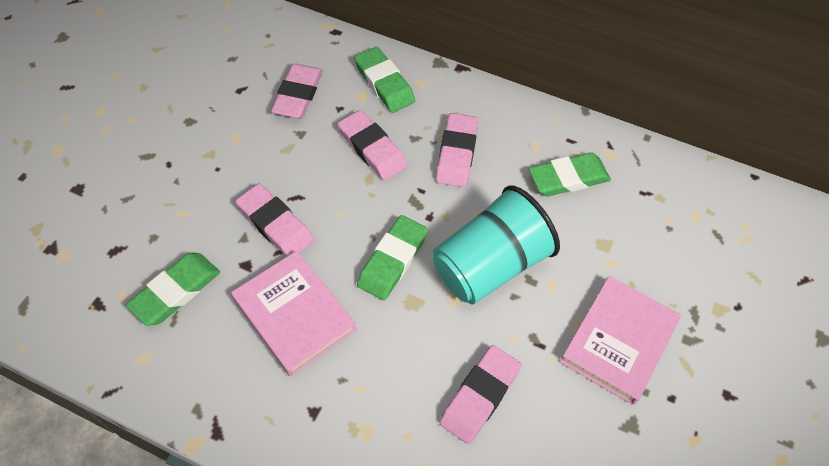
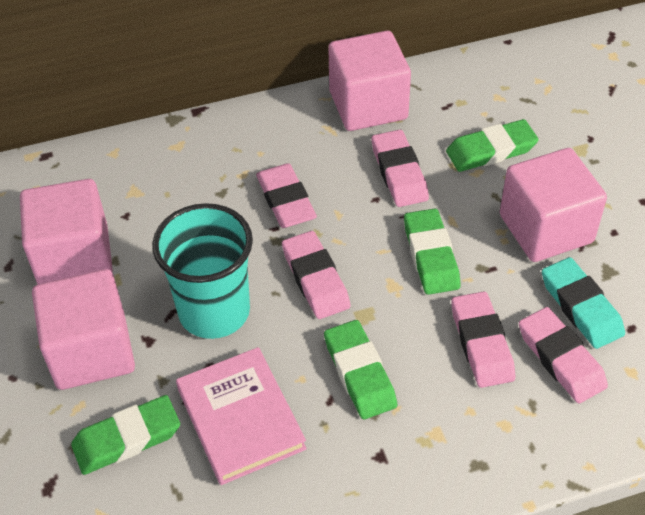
pink book: [231,251,357,376] [560,276,681,405] = 2 -> [176,347,307,485] = 1
pink cube: none = 0 -> [20,179,113,284] [32,269,135,390] [328,31,411,131] [500,148,607,262] = 4
turquoise eraser: none = 0 -> [542,257,625,349] = 1

